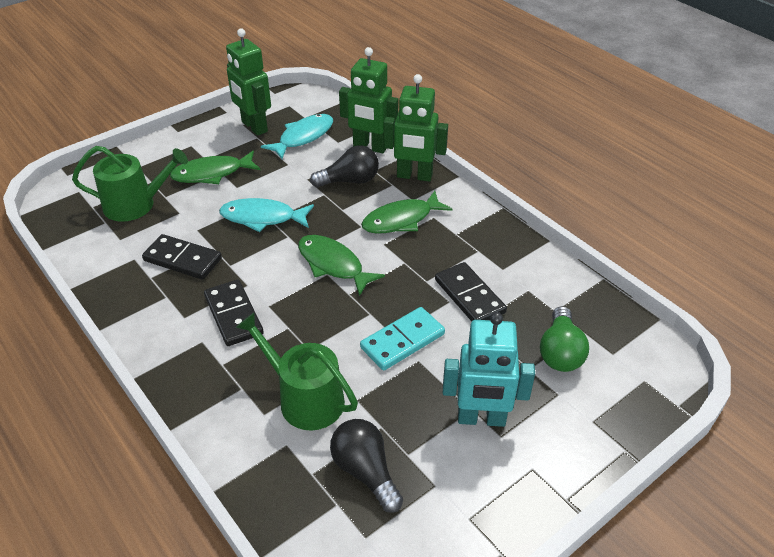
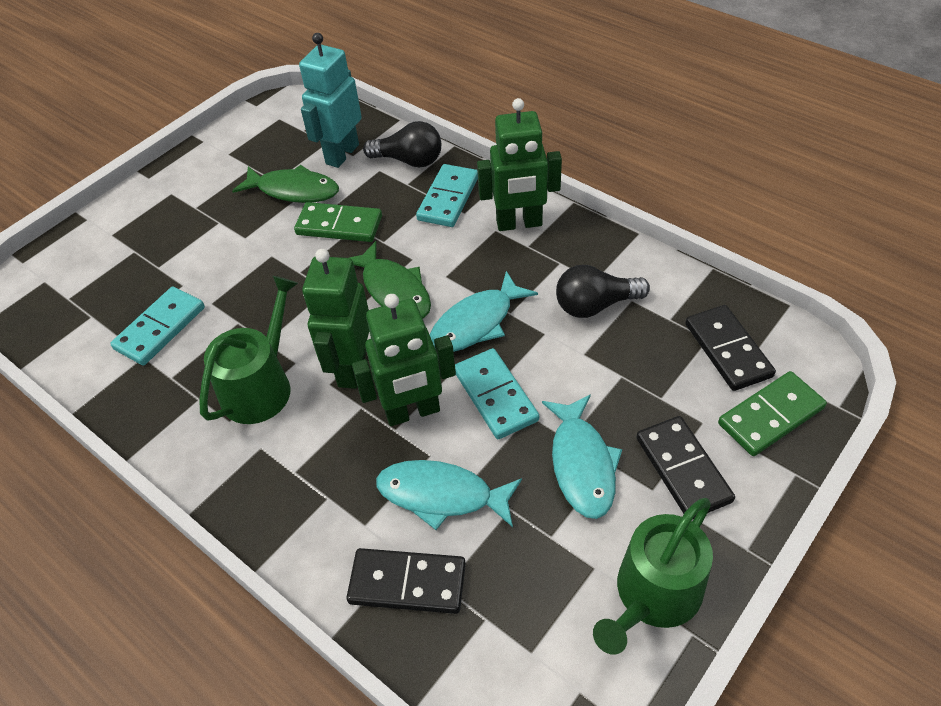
green domino: none = 0 -> [294,202,382,242] [718,371,827,456] = 2
green fish: [170,151,260,184] [298,235,385,296] [361,191,453,233] = 3 -> [232,165,339,203] [350,241,431,319] = 2
green light bulb: [540,306,589,372] = 1 -> none = 0
turquoise domino: [360,307,445,371] = 1 -> [110,287,205,366] [416,164,478,227] [455,348,539,439] = 3
turquoise fish: [219,198,314,232] [261,114,333,159] = 2 -> [376,460,522,530] [430,271,538,352] [542,394,622,519] = 3

